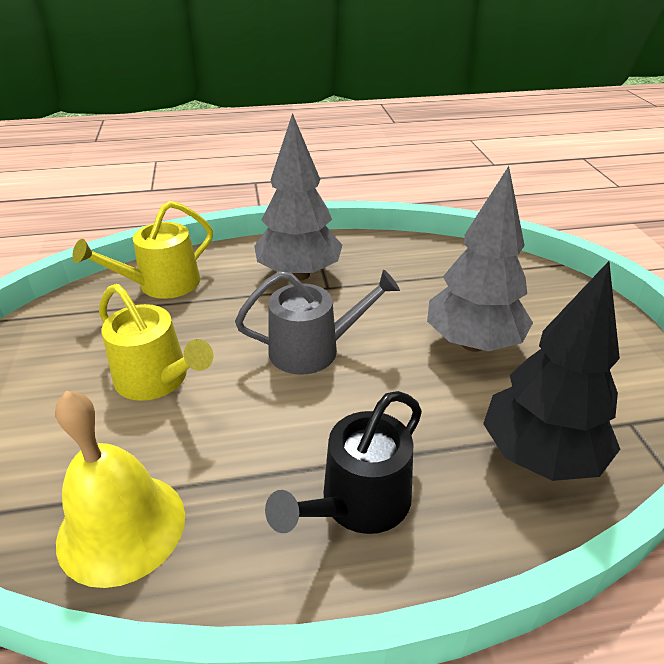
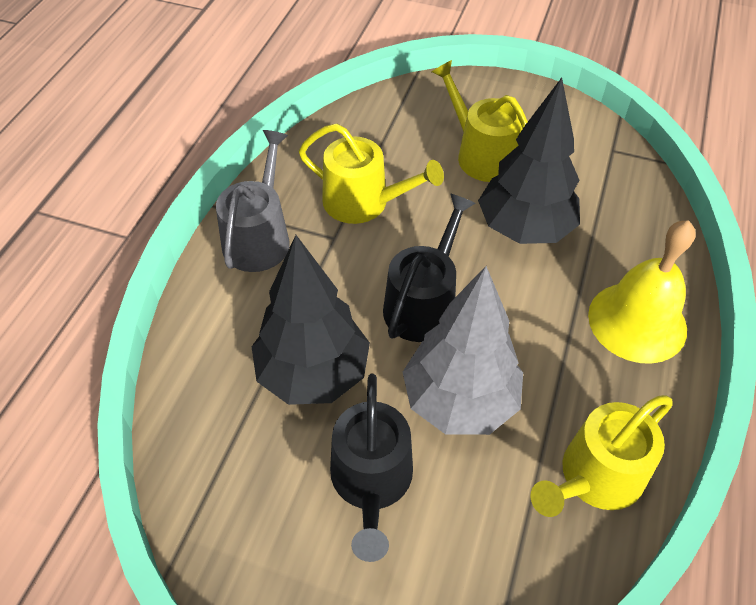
black tree: [483,261,620,481] = 1 -> [252,235,370,405] [478,78,580,244] = 2
black watering can: [265,391,422,534] = 1 -> [330,374,413,562] [383,193,475,342] = 2
grey tree: [254,113,342,281] [427,166,533,352] = 2 -> [403,266,523,435] = 1
yellow watering can: [72,201,213,299] [99,284,213,401] = 2 -> [299,124,444,224] [432,60,528,182] [531,395,673,517] = 3

